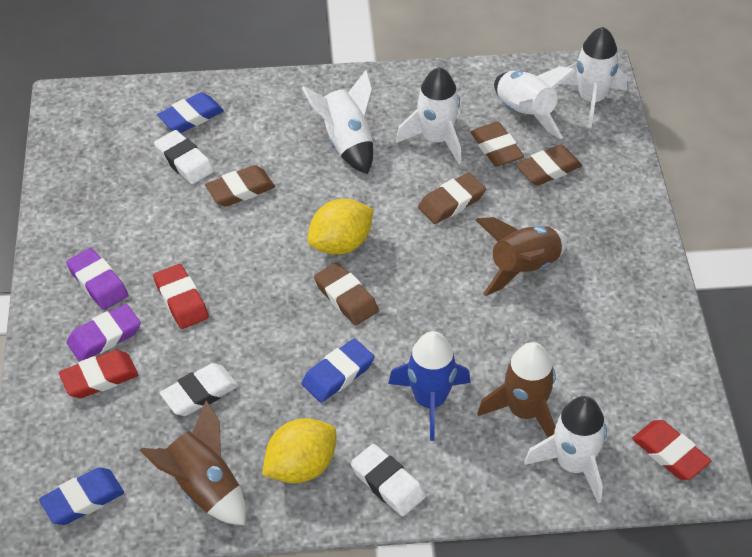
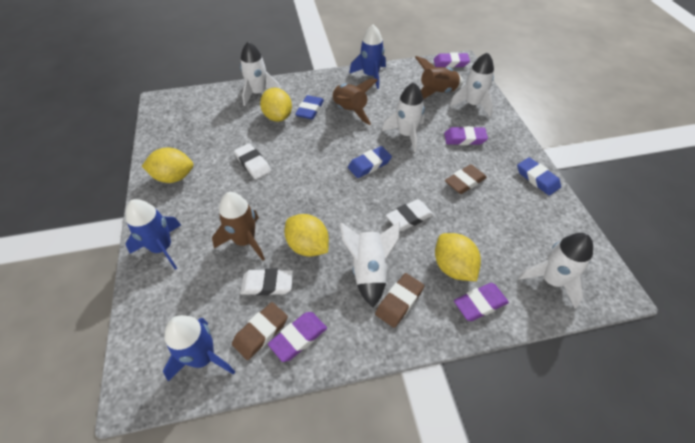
blue rocket: [388,331,470,441] = 1 -> [126,199,181,270] [163,315,235,381] [349,24,386,89] = 3
brown eraser: [205,165,275,207] [314,262,379,325] [418,172,486,224] [471,122,524,167] [516,145,582,186] = 5 -> [232,302,288,360] [375,273,424,328] [445,164,487,194] = 3
purple eraser: [66,248,128,310] [67,304,141,362] = 2 -> [268,312,327,362] [434,53,470,68] [444,126,488,145] [454,283,509,321] = 4
red eraser: [59,350,138,398] [153,264,209,329] [632,420,712,480] = 3 -> none = 0
yellow lemon: [262,418,337,483] [307,199,374,255] = 2 -> [142,148,193,183] [260,88,292,122] [284,214,329,257] [435,233,481,281] = 4

